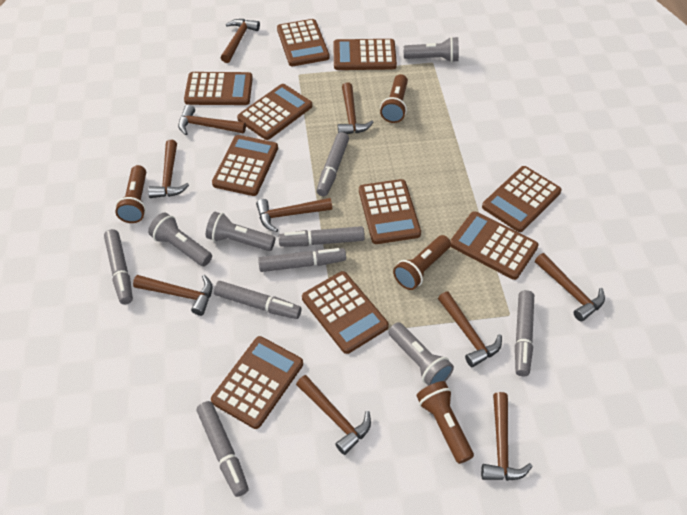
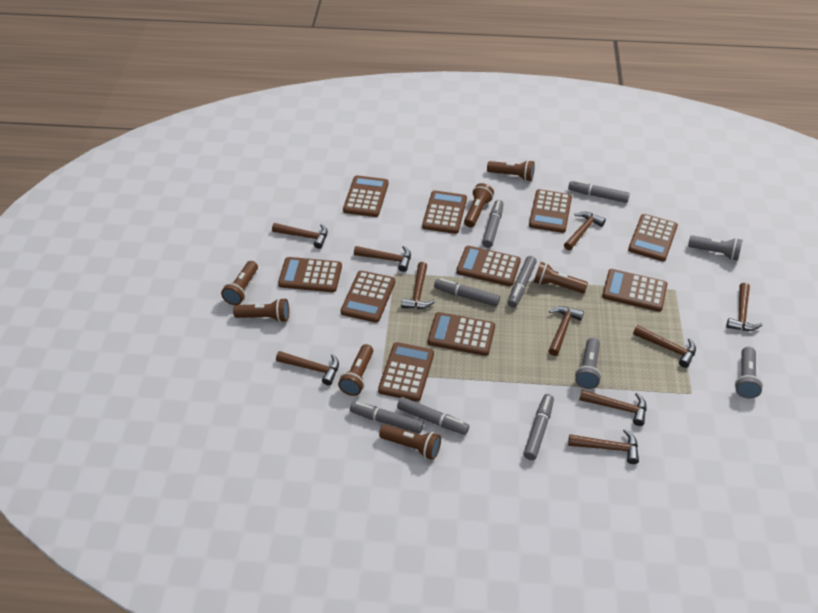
brown flashlight: [115,165,146,223] [380,74,408,123] [393,235,451,290] [416,381,474,464] = 4 -> [221,261,258,305] [233,298,289,322] [338,344,373,396] [379,425,441,460] [464,183,494,227] [487,160,535,181] [534,262,588,293] = 7
grey flashlight: [148,213,212,266] [206,212,275,251] [388,322,454,386] [404,37,459,63] = 4 -> [575,338,601,389] [688,235,743,261] [735,347,763,398] = 3

